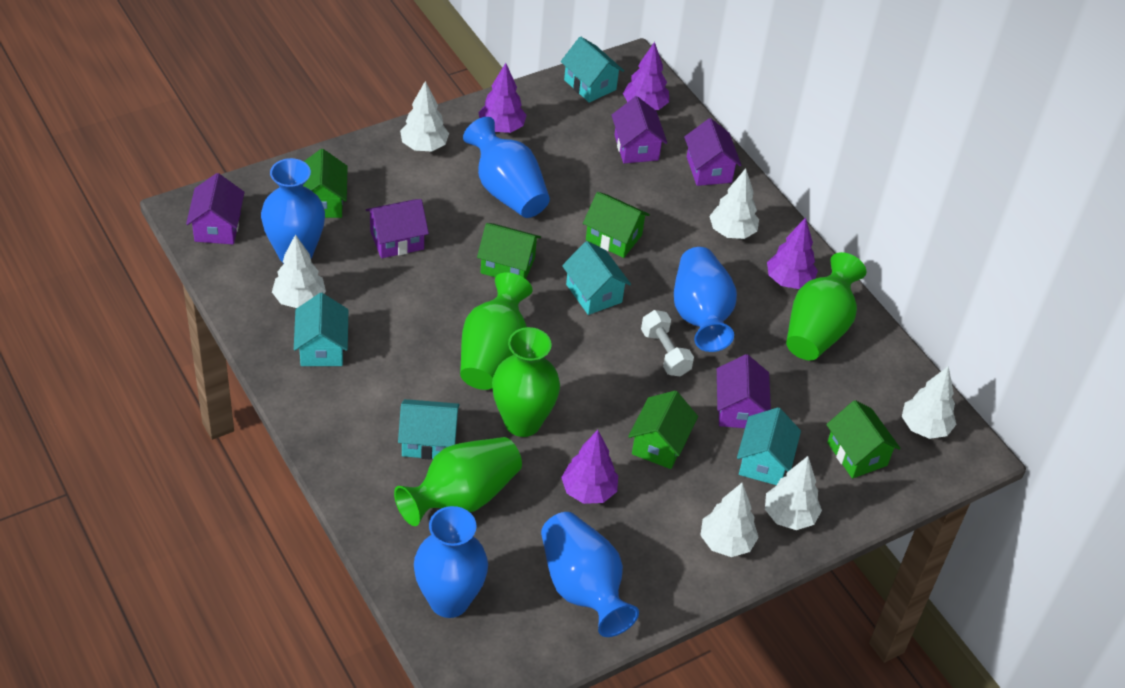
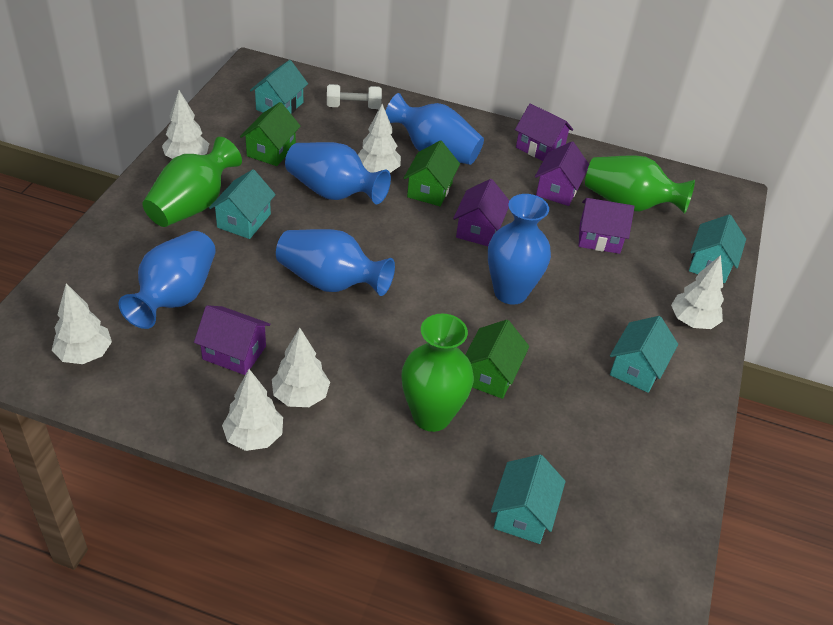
green house: [303,149,348,218] [477,223,541,279] [583,192,650,258] [628,391,698,469] [826,400,901,478] = 5 -> [240,102,301,166] [404,141,460,206] [465,320,529,399] = 3
green vase: [394,437,522,526] [460,272,532,390] [492,327,560,437] [786,252,866,360] = 4 -> [142,137,242,227] [401,313,474,432] [585,155,695,214] = 3
purple tree: [478,63,526,133] [561,430,618,504] [623,42,669,110] [767,217,818,289] = 4 -> none = 0

